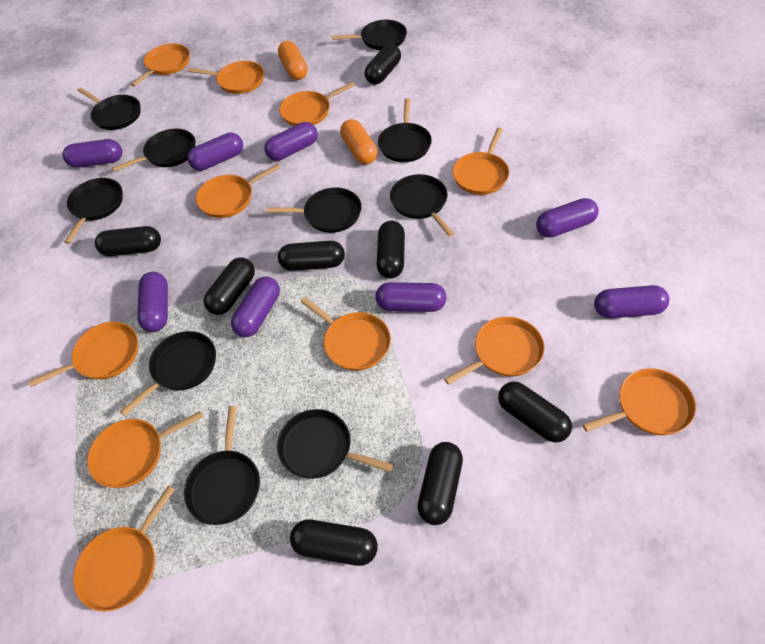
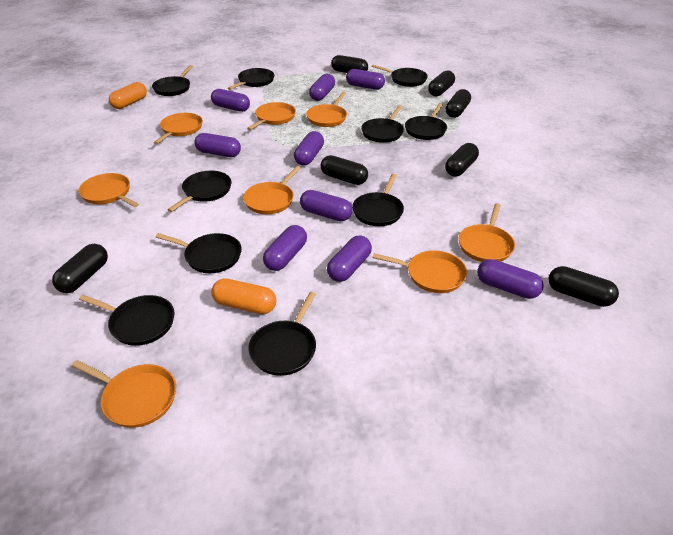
black capsule: [95,226,161,256] [203,258,255,315] [278,241,345,271] [290,519,378,566] [365,44,401,84] [377,221,405,278] [418,442,463,525] [498,381,572,443] = 8 -> [52,244,108,293] [320,155,368,185] [331,55,368,73] [428,70,455,96] [445,89,471,118] [445,143,479,177] [548,266,619,307] = 7
orange pan: [28,322,138,387] [73,485,175,612] [87,411,203,488] [130,44,190,87] [188,61,264,94] [196,164,280,218] [279,82,355,126] [301,297,391,371] [444,317,545,385] [452,128,509,195] [583,368,696,435] = 11 -> [72,360,176,428] [79,173,139,207] [154,113,203,144] [243,166,301,214] [247,102,296,130] [306,92,347,127] [372,250,467,293] [459,203,515,262] = 8
purple capsule: [63,139,122,168] [137,272,168,332] [187,133,243,171] [231,277,280,337] [264,122,318,161] [375,282,447,312] [536,198,599,237] [594,285,669,318] = 8 -> [194,133,241,157] [211,89,250,112] [263,225,307,271] [294,131,324,165] [300,190,352,221] [309,74,335,101] [327,235,372,282] [346,69,385,90] [477,259,544,299] = 9

